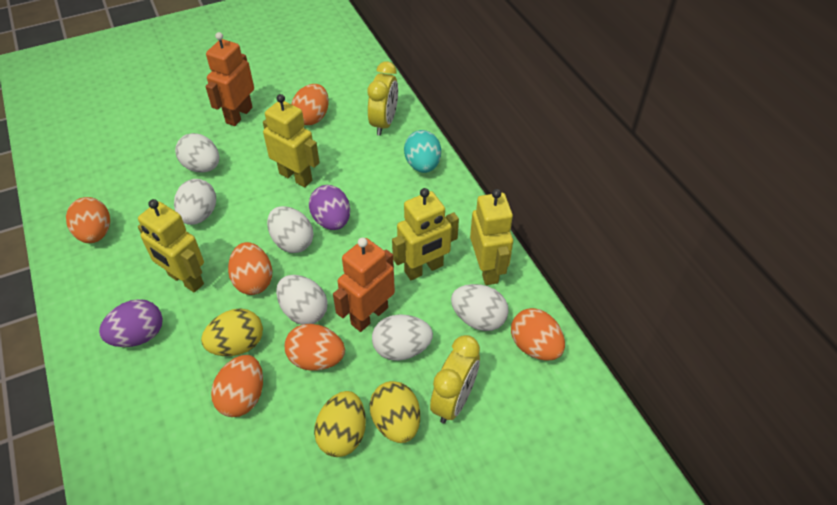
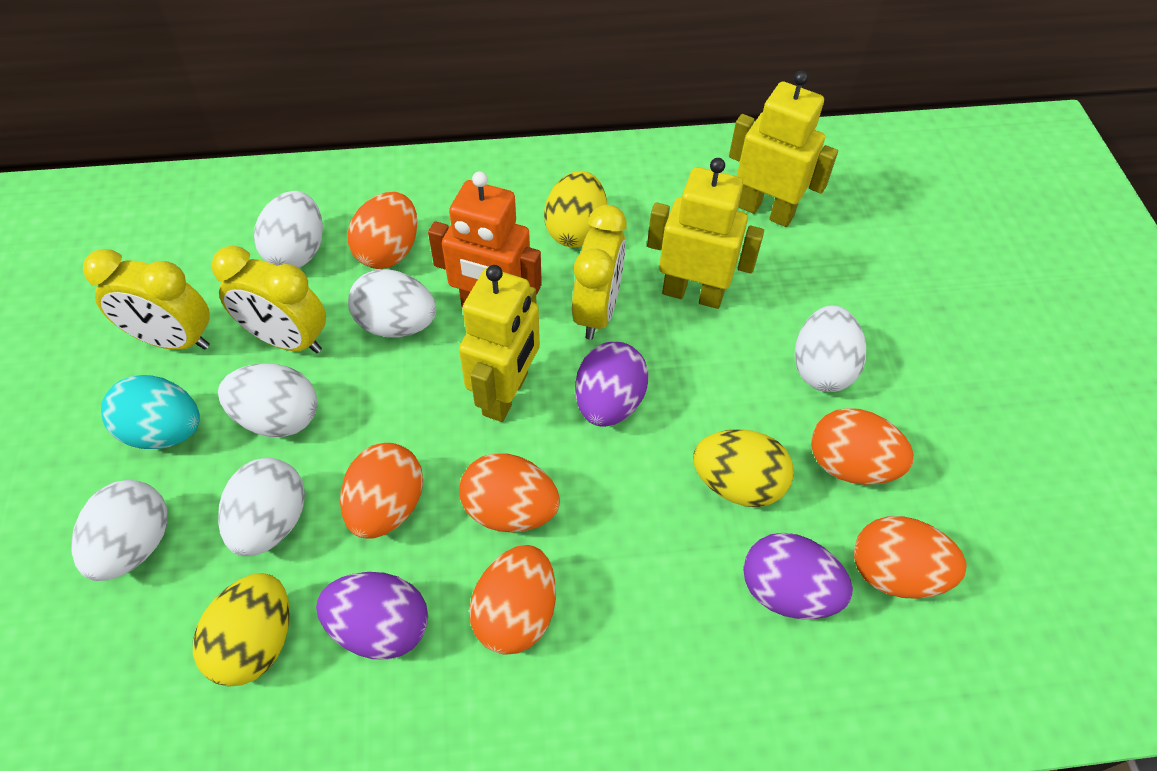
orange robot: [206,32,254,126] [333,238,395,332] = 2 -> [428,171,542,308] = 1
purple egg: [99,299,163,347] [309,185,350,230] = 2 -> [316,572,428,660] [575,342,649,427] [743,533,853,619] = 3
yellow clock: [368,61,398,136] [430,335,480,424] = 2 -> [83,249,210,350] [211,246,326,353] [572,205,627,340] = 3
yellow robot: [138,199,204,293] [263,94,320,187] [392,188,459,280] [470,189,513,285] = 4 -> [459,265,540,422] [647,158,764,309] [729,71,838,227] = 3

